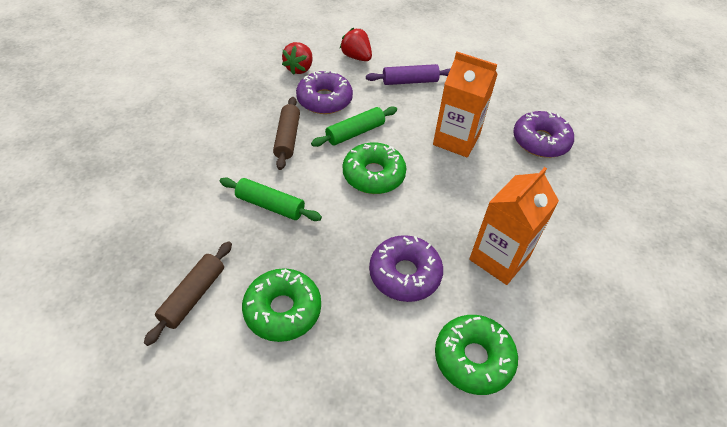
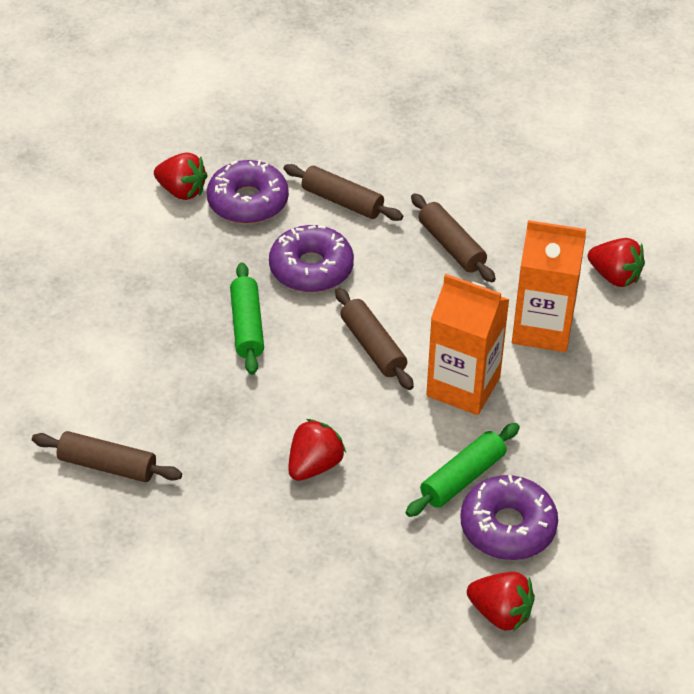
brown rolling pin: [144,241,232,346] [273,97,300,170] = 2 -> [32,431,182,482] [284,164,403,221] [335,288,414,390] [411,193,496,282] = 4
green donut: [242,268,321,342] [343,142,407,194] [435,315,518,395] = 3 -> none = 0
purple rolling pin: [366,64,451,85] = 1 -> none = 0
red strawberry: [282,42,312,75] [340,28,372,61] = 2 -> [154,152,208,200] [288,419,346,481] [467,572,535,632] [588,238,645,287] = 4

